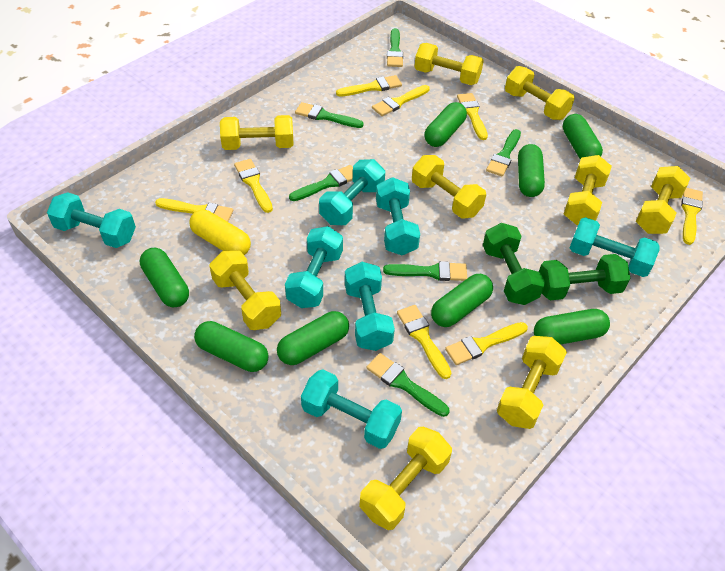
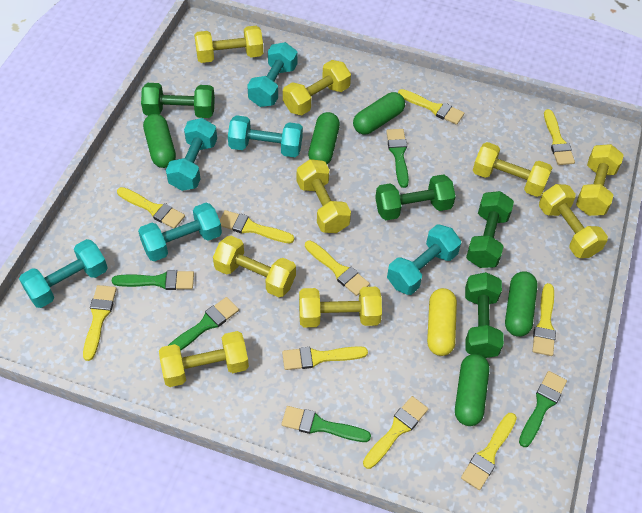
green brush: [289,165,353,201] [295,102,364,128] [366,353,450,417] [383,261,467,281] [387,28,403,67] [486,129,521,176] = 6 -> [112,270,194,290] [168,297,239,351] [281,406,371,442] [386,129,409,188] [519,371,567,447] = 5
green capsule: [140,248,189,307] [194,321,269,372] [277,311,349,365] [424,102,467,147] [431,274,493,327] [518,144,545,197] [534,309,610,345] [563,114,603,159] = 8 -> [143,114,176,168] [308,112,340,164] [353,92,405,135] [455,354,489,426] [505,271,538,337] = 5
green dumbbell: [483,223,545,305] [539,254,630,300] = 2 -> [141,83,215,118] [375,174,456,220] [465,272,504,358] [466,191,514,268] = 4
turquoise dumbbell: [47,193,136,248] [285,226,343,308] [301,369,402,449] [319,159,385,225] [345,262,395,351] [376,177,420,255] [570,217,660,277] = 7 -> [19,239,108,308] [138,203,222,261] [166,118,217,191] [228,115,303,157] [247,42,297,107] [387,224,461,295] = 6
yellow brush: [155,198,233,222] [234,159,273,213] [336,75,402,96] [372,85,430,116] [397,305,451,379] [445,322,528,365] [457,93,488,140] [681,188,703,245] = 8 -> [83,285,117,361] [117,187,185,229] [220,210,294,244] [282,346,368,370] [305,240,370,296] [363,396,428,469] [398,89,464,125] [461,413,517,490] [532,283,556,356] [544,109,575,165] = 10

